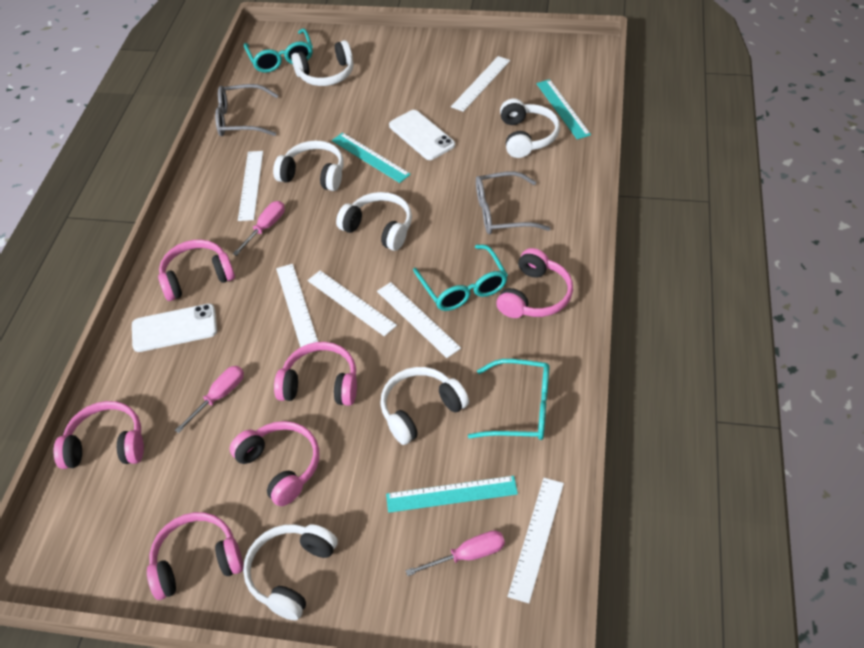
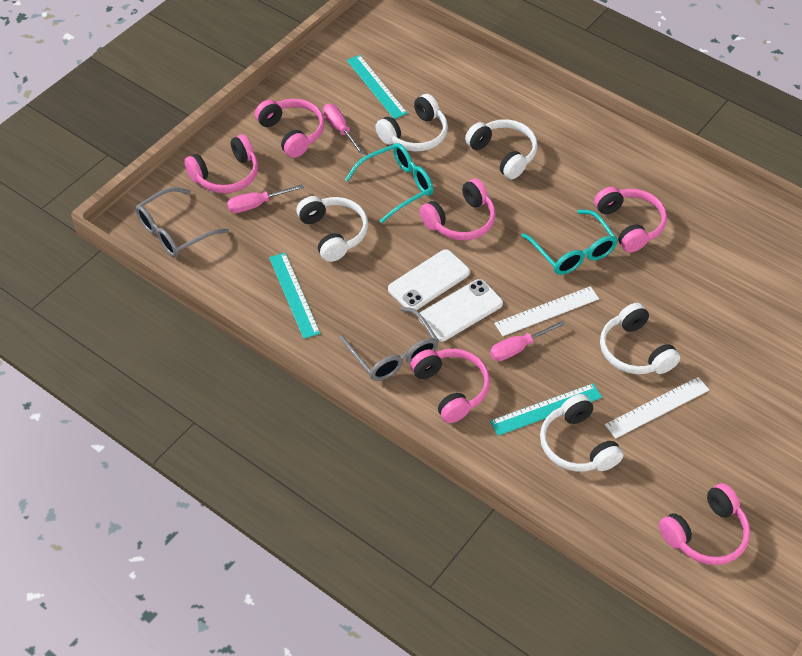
turquoise glasses: [244,28,313,73] [413,244,508,311] [468,359,550,440] = 3 -> [345,143,433,224] [521,210,618,275] = 2
white headphones: [243,524,338,621] [273,140,344,191] [291,40,353,86] [336,192,412,251] [380,367,469,445] [500,99,560,158] = 6 -> [296,196,368,262] [375,94,448,152] [465,119,538,179] [540,394,623,472] [600,303,680,374] = 5
white ruler: [238,151,263,221] [276,264,318,347] [307,271,397,336] [377,282,461,358] [451,56,510,112] [508,478,564,603] = 6 -> [494,286,599,336] [605,377,709,439] = 2

